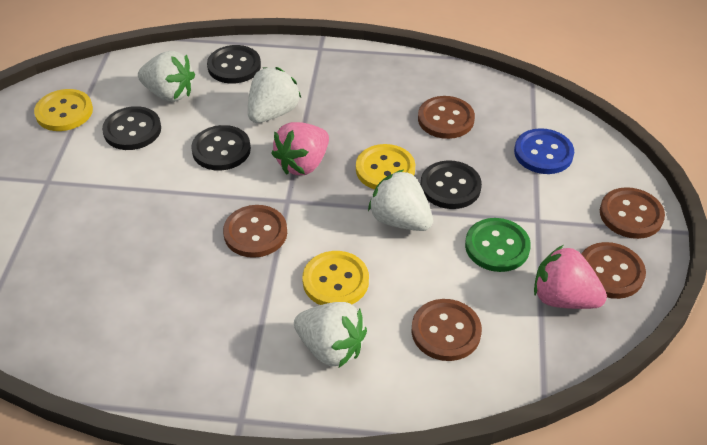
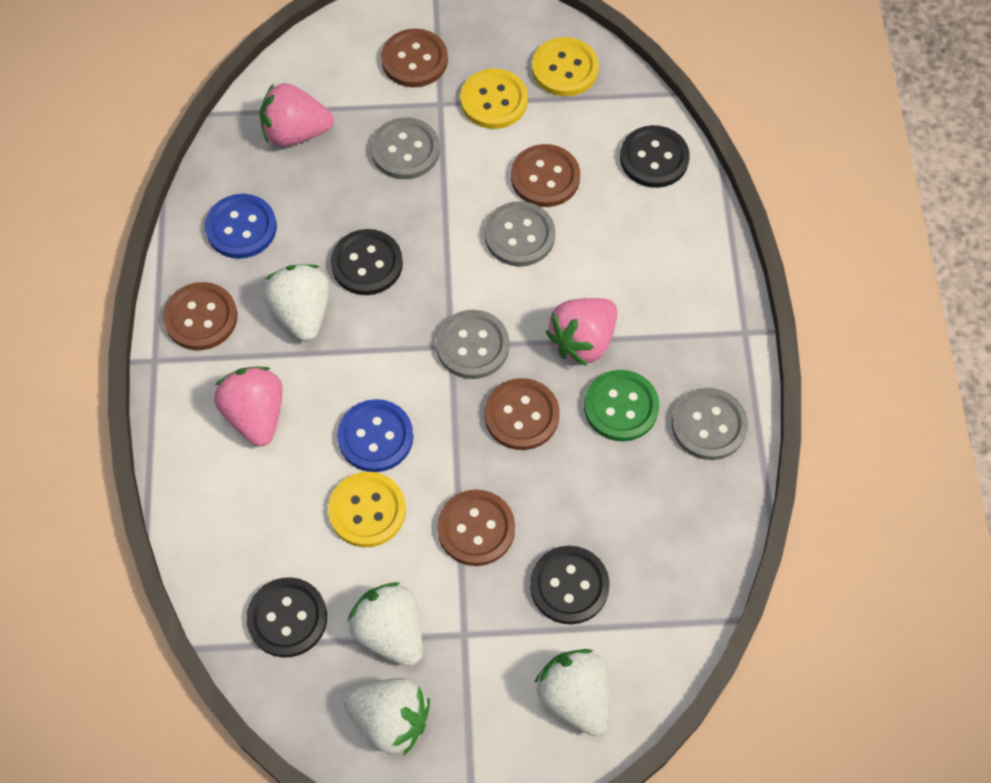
blue button: [514,128,574,174] = 1 -> [205,194,277,259] [337,399,413,472] = 2
grey button: none = 0 -> [371,117,440,179] [436,310,510,379] [485,201,555,267] [672,388,748,460] = 4
pink strawberry: [271,122,329,175] [534,245,607,309] = 2 -> [214,367,283,446] [260,83,334,147] [546,298,618,366] = 3

